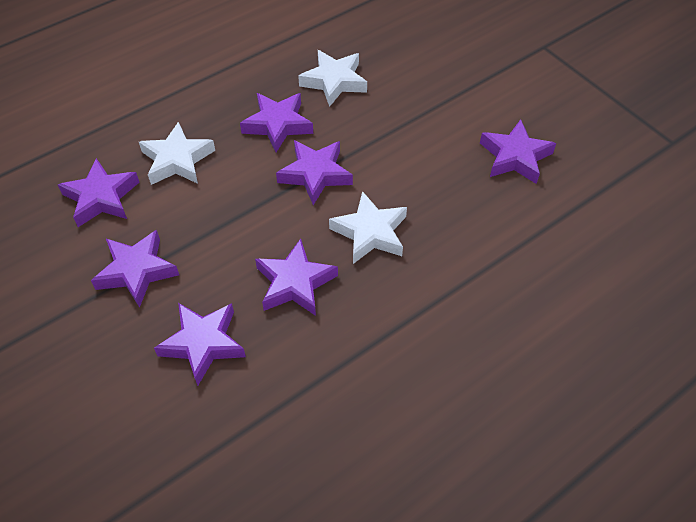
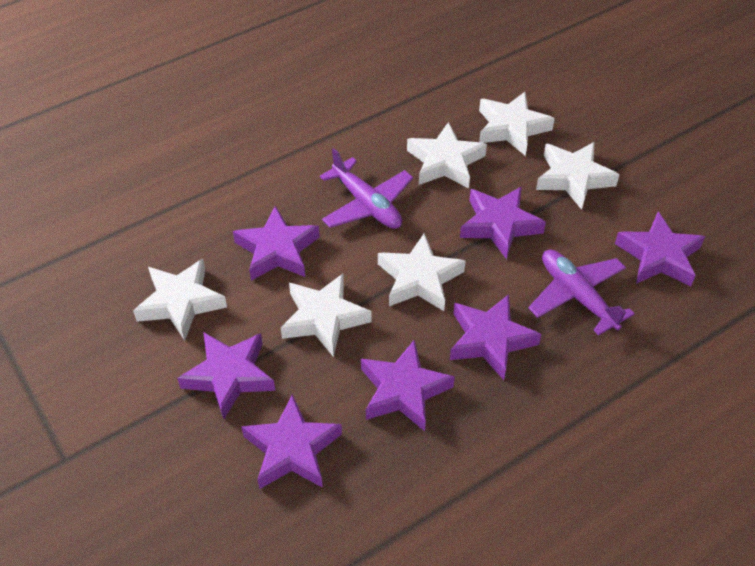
purple plane: none = 0 -> [320,148,413,229] [528,250,634,336] = 2
white star: [139,122,215,185] [298,50,367,107] [329,191,407,264] = 3 -> [133,259,227,341] [281,274,372,357] [378,233,466,311] [407,122,487,188] [479,92,555,156] [536,142,619,210] = 6

